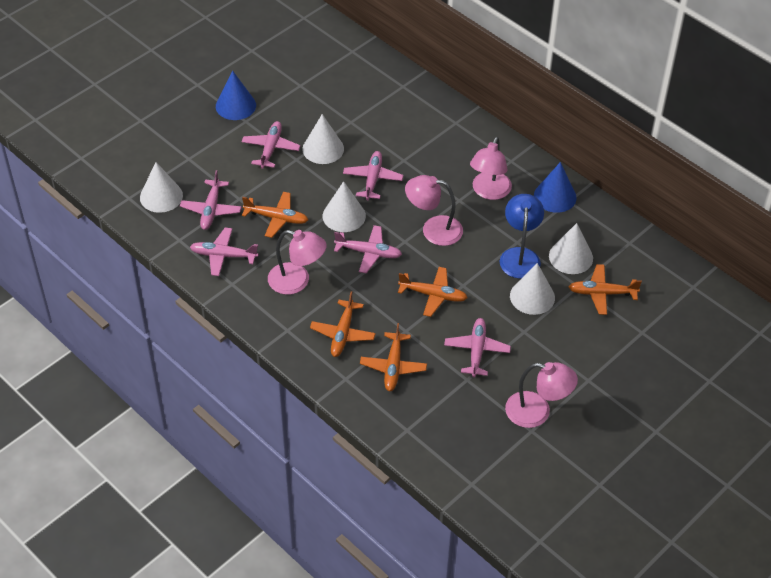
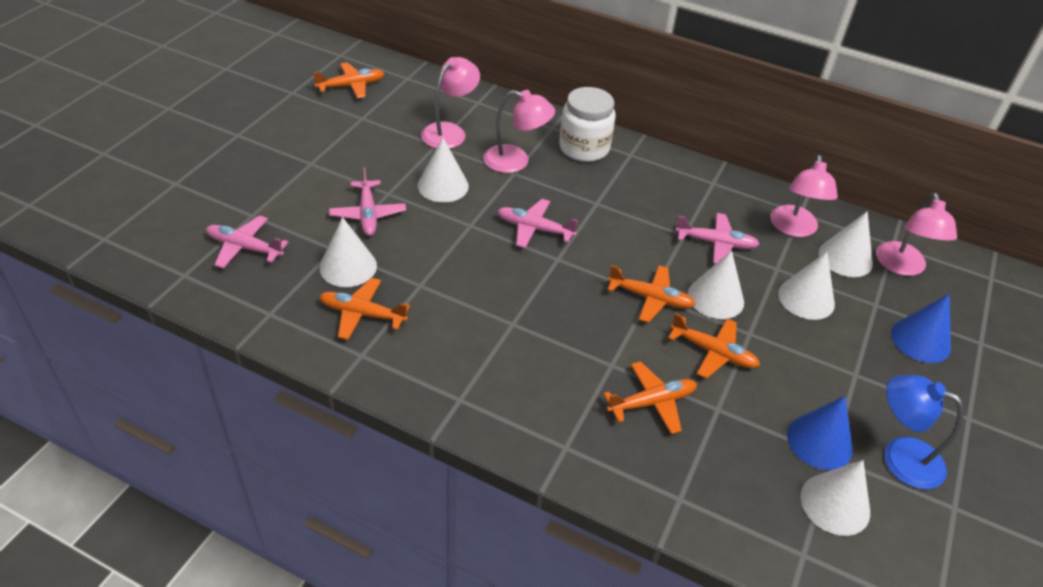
pink plane: [180,170,241,230] [190,228,259,276] [241,121,301,169] [334,225,402,273] [343,151,403,200] [444,318,511,377] = 6 -> [206,216,289,269] [329,167,406,236] [497,199,578,248] [676,213,759,264] = 4
white cone: [140,162,183,213] [302,114,344,164] [323,181,366,232] [510,263,555,315] [549,223,593,274] = 5 -> [320,217,377,287] [418,138,469,203] [688,250,744,319] [778,252,835,320] [801,460,870,536] [819,211,873,277] = 6
white jar: none = 0 -> [559,87,616,162] = 1

